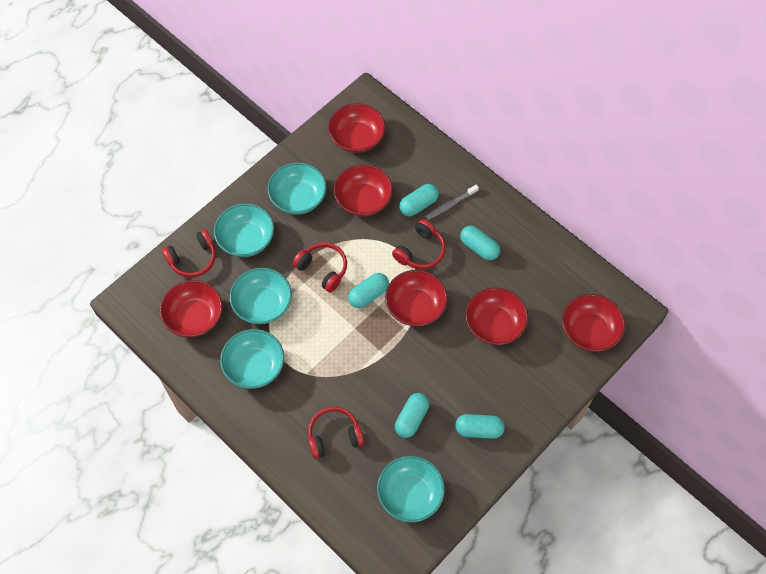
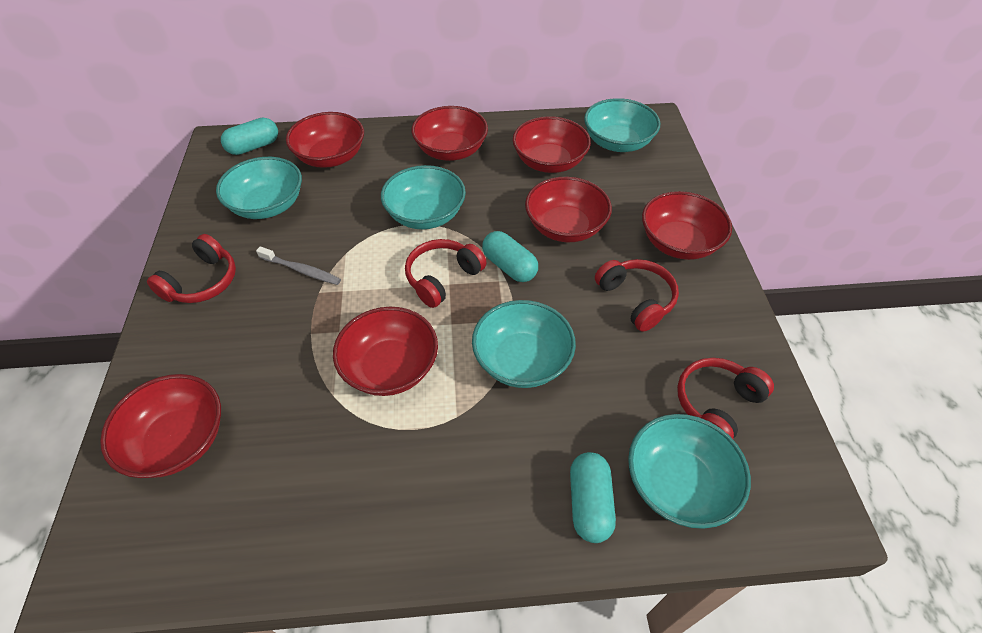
red bowl: [160,280,223,337] [328,103,385,153] [334,164,393,217] [385,270,447,326] [465,287,528,345] [562,294,625,352] = 6 -> [100,374,221,478] [286,112,364,168] [333,307,438,396] [412,106,488,161] [513,116,591,173] [525,177,612,242] [642,191,732,260] = 7
turquoise capsule: [348,273,389,308] [395,393,429,438] [399,184,439,216] [455,414,505,439] [460,225,500,261] = 5 -> [221,118,278,155] [482,231,538,282] [570,452,616,543] = 3

